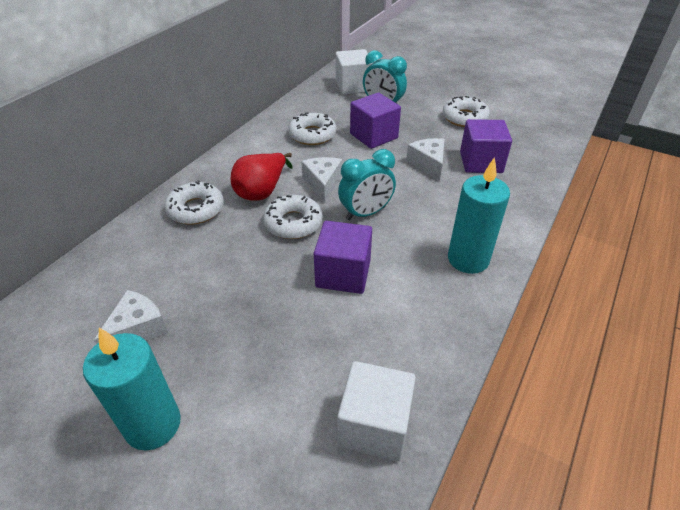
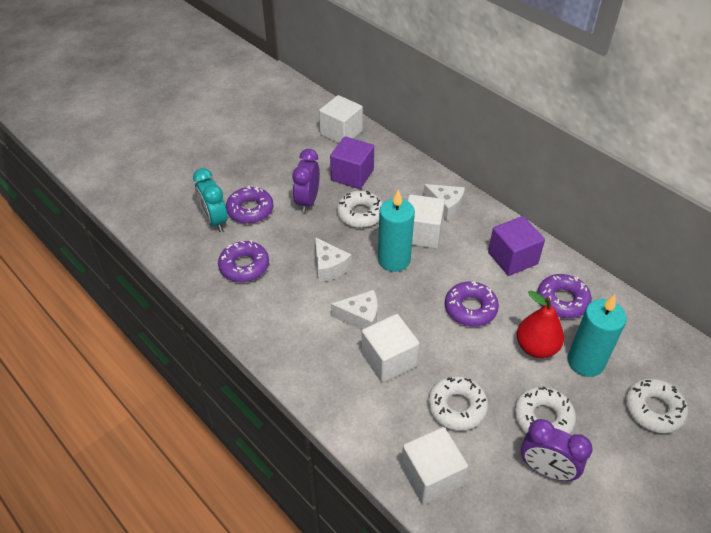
purple clock: none = 0 -> [292,149,320,213] [521,419,593,481] = 2
purple cube: [314,221,372,294] [350,93,401,149] [460,119,512,173] = 3 -> [330,136,374,189] [488,216,545,276] = 2
purple donut: none = 0 -> [218,240,269,282] [226,186,273,224] [445,281,499,326] [537,274,592,318] = 4
turquoise clock: [338,149,396,220] [363,50,407,103] = 2 -> [193,168,228,232] = 1
white cube: [336,49,373,95] [337,361,416,462] = 2 -> [319,95,363,144] [362,314,420,383] [401,427,468,505] [407,194,445,249] = 4

